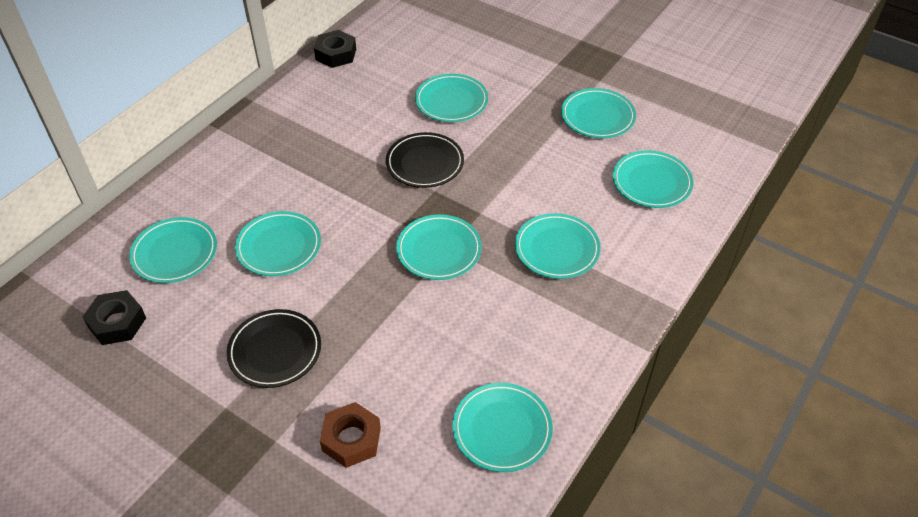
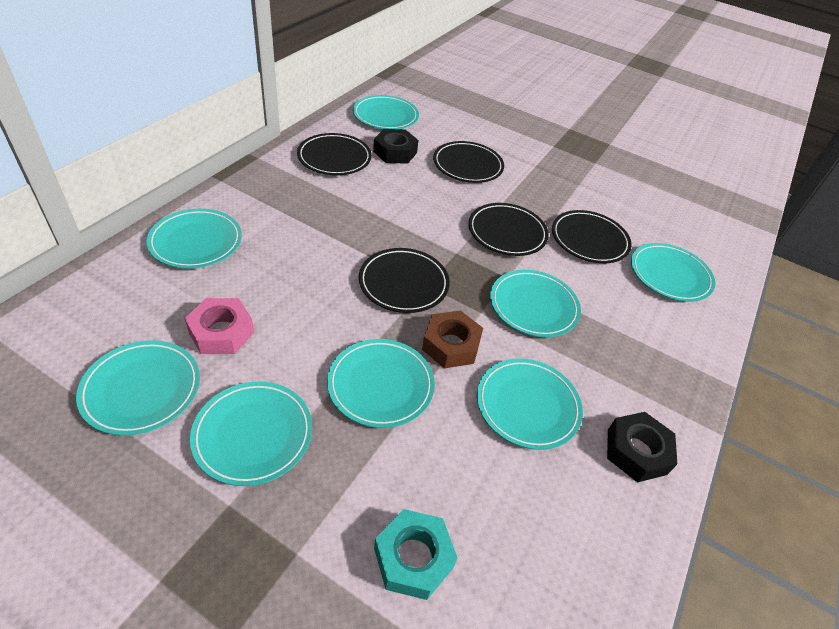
black plate: [227,309,321,388] [386,132,464,188] = 2 -> [297,133,372,175] [359,248,450,313] [433,141,504,183] [468,203,549,256] [552,210,632,263] = 5
pink nut: none = 0 -> [184,298,254,354] = 1
turquoise nut: none = 0 -> [374,509,458,600] = 1

